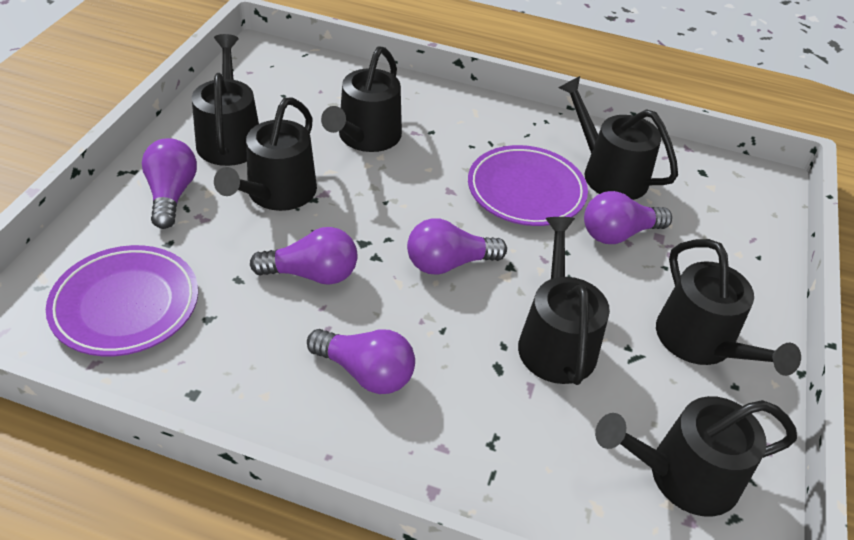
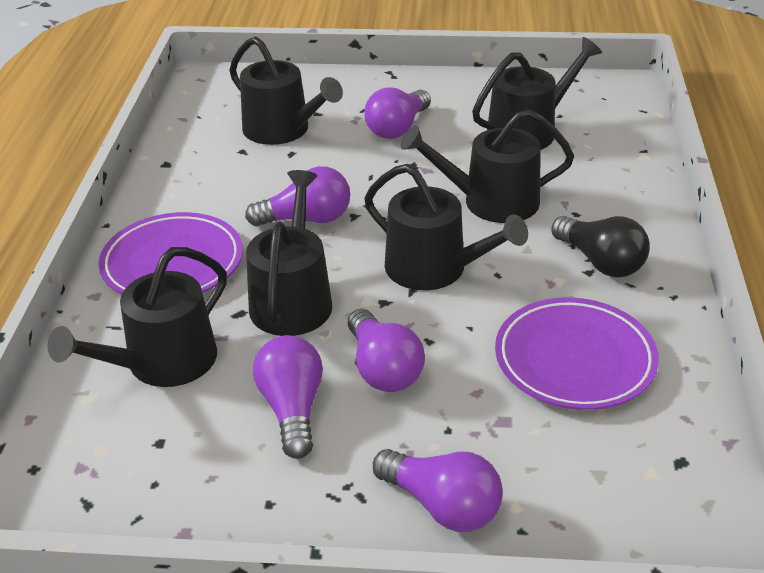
black light bulb: none = 0 -> [551,216,650,277] = 1
black watering can: [192,34,259,166] [214,98,317,211] [321,46,402,152] [518,217,610,385] [558,76,678,200] [595,396,797,517] [656,239,801,376] = 7 -> [47,247,227,387] [229,36,343,145] [246,170,332,336] [364,164,528,290] [401,109,574,223] [472,37,602,150] = 6

